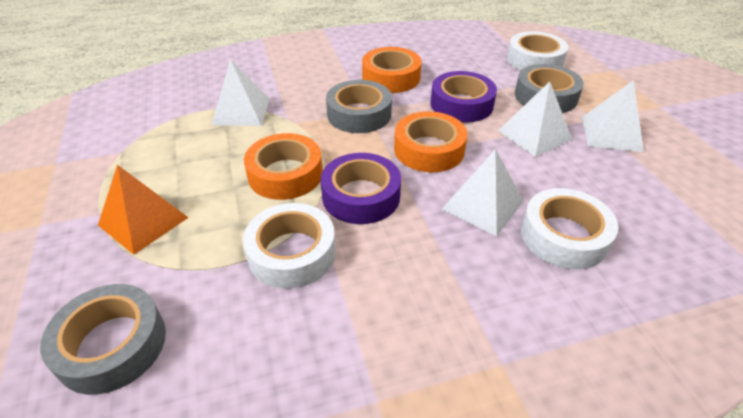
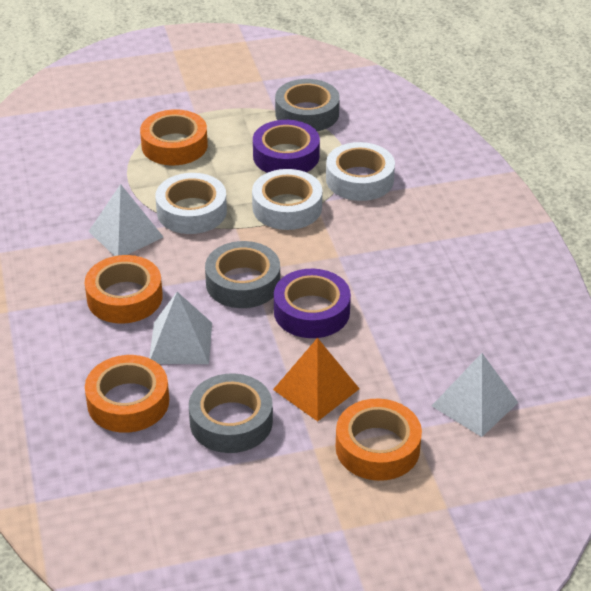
orange tape: [244,133,323,200] [362,47,422,93] [394,111,468,172] = 3 -> [85,255,163,324] [85,355,169,433] [140,109,208,166] [336,399,422,481] = 4
white pyramid: [212,59,270,126] [442,149,524,236] [498,82,572,157] [582,80,644,152] = 4 -> [88,184,163,256] [149,292,212,364] [432,353,518,437] = 3

